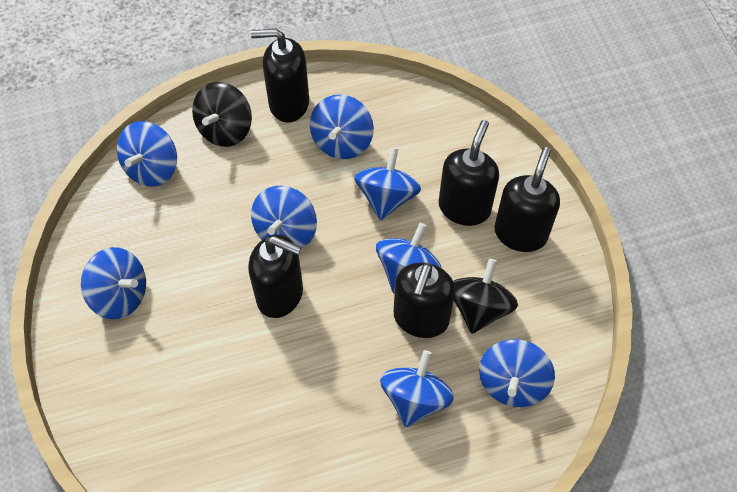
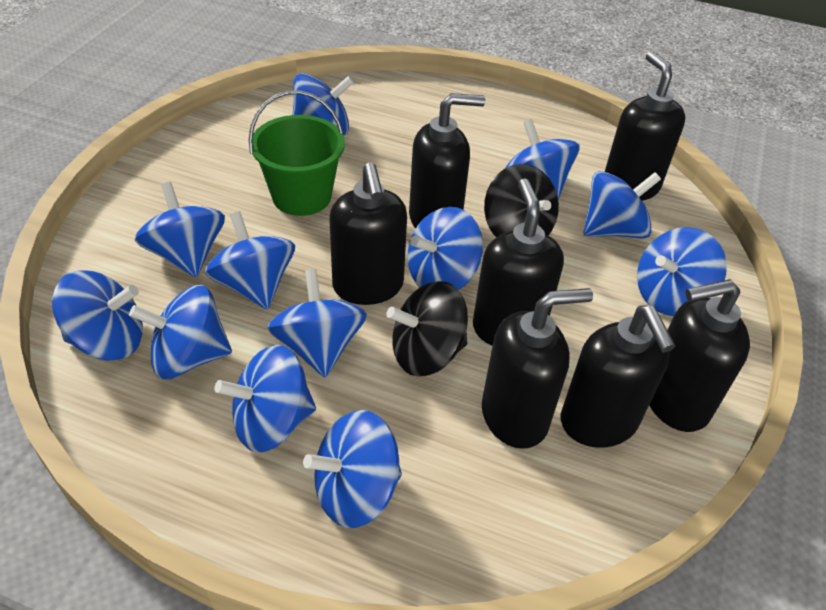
black soap dispenser: [248,235,303,318] [251,29,309,122] [394,263,455,338] [439,120,499,226] [494,147,560,252] = 5 -> [329,162,407,305] [409,93,485,229] [473,178,564,346] [482,288,593,449] [561,305,675,448] [605,51,686,201] [649,279,750,432] = 7
blue spinning top: [81,247,146,319] [117,121,177,187] [251,186,317,248] [310,94,374,159] [354,147,421,220] [376,223,442,294] [380,350,454,427] [479,339,555,407] = 8 -> [52,270,143,361] [129,285,232,379] [135,182,225,277] [205,211,295,310] [215,345,316,453] [267,269,367,377] [293,73,354,136] [303,410,402,528] [407,207,483,290] [505,119,580,200] [583,171,661,239] [637,227,727,316] = 12
green bucket: none = 0 -> [249,90,345,216] = 1

